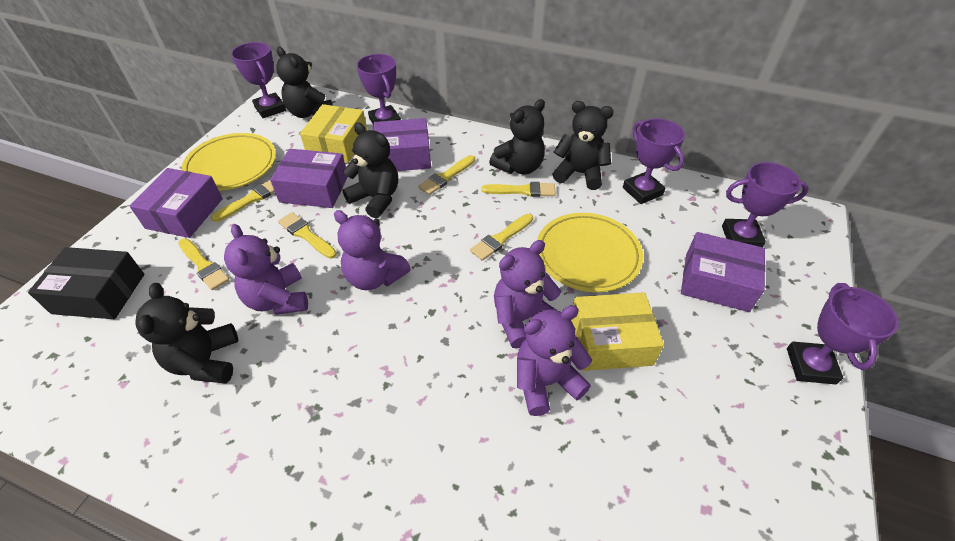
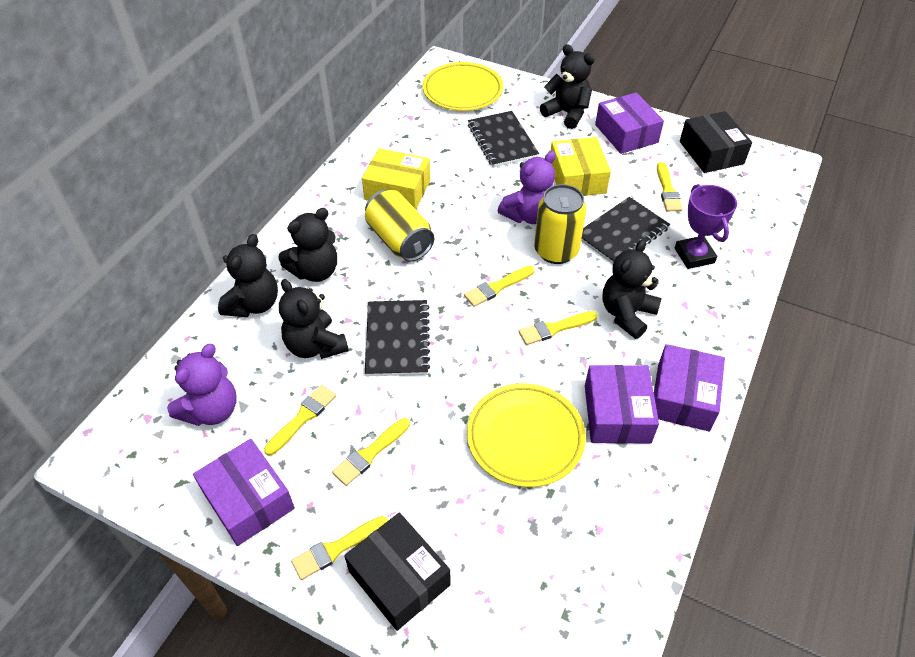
black box: [28,247,144,319] = 1 -> [344,513,451,631] [680,111,752,173] = 2
black notebook: none = 0 -> [365,300,430,376] [468,111,539,167] [581,197,670,264] = 3
purple teddy bear: [224,224,308,315] [334,210,411,290] [494,240,561,349] [517,305,592,416] = 4 -> [167,344,237,426] [497,151,556,224] = 2
purple trophy: [231,42,286,118] [356,54,401,124] [623,118,685,204] [722,162,809,247] [787,283,899,384] = 5 -> [675,184,737,269] = 1
yellow can: none = 0 -> [365,190,434,262] [534,184,587,264] = 2

